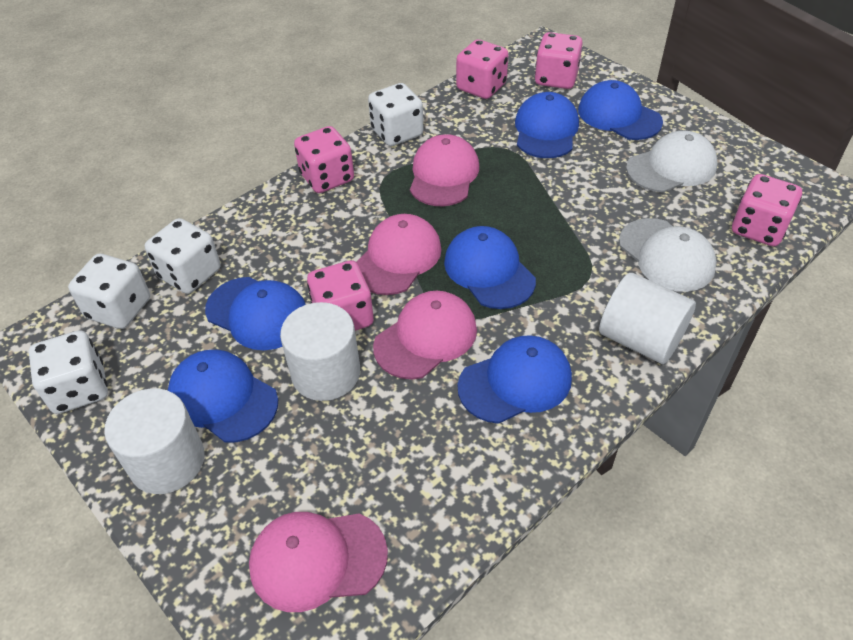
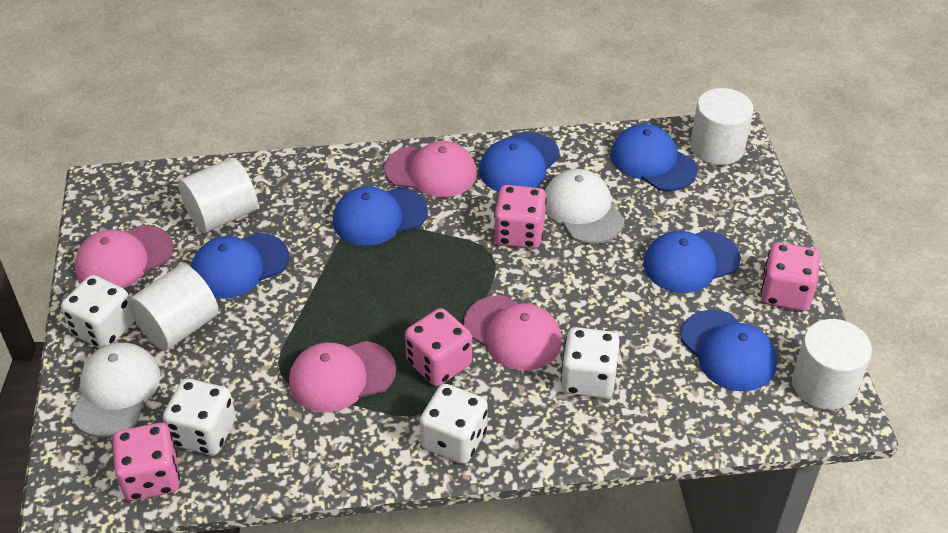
pink dice: [294,126,354,193] [307,260,374,331] [456,39,509,99] [535,32,583,89] [732,174,802,246] = 5 -> [113,423,180,501] [405,308,472,386] [494,185,547,249] [761,242,820,311] = 4
white cylinder: [104,388,204,494] [280,302,360,401] [599,273,696,364] = 3 -> [128,264,218,350] [179,158,258,233] [690,88,754,165] [792,319,872,410] = 4

